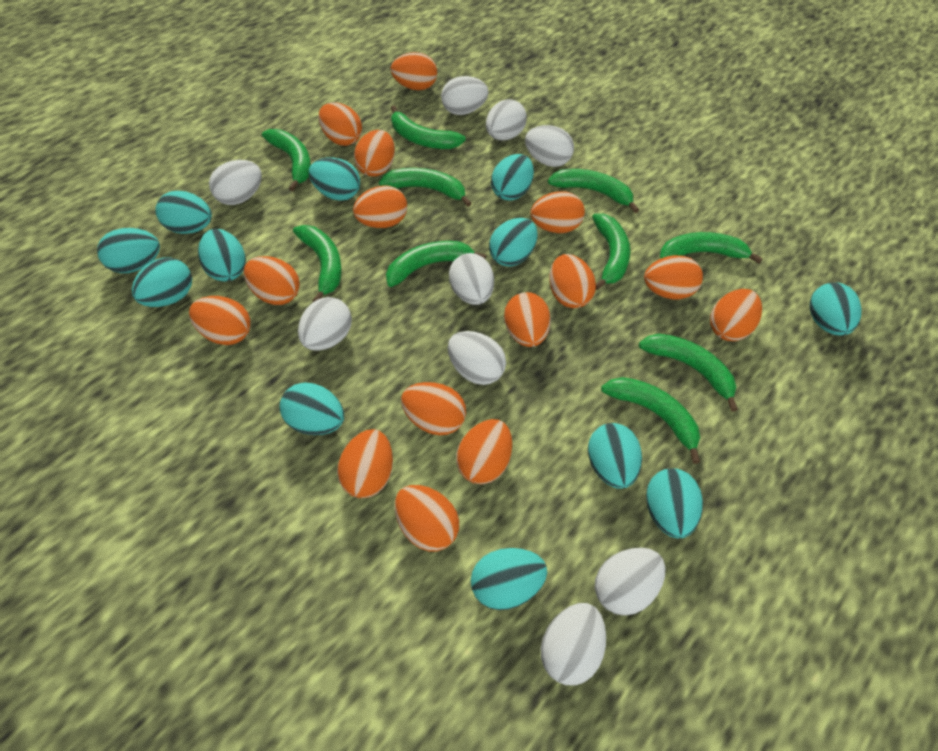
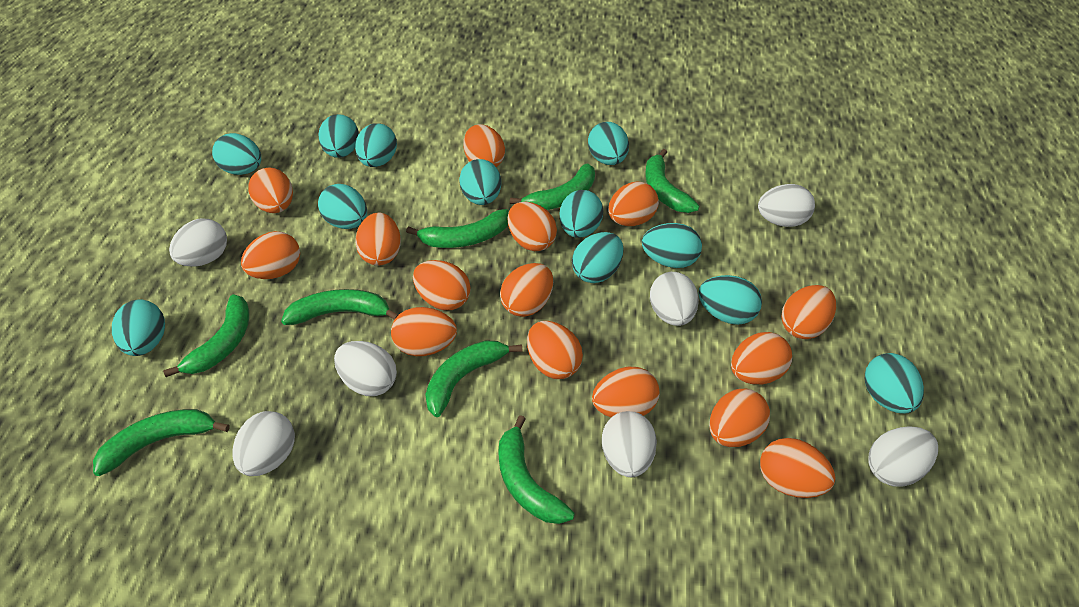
green banana: [262,129,311,191] [293,225,342,302] [379,168,472,207] [386,241,486,287] [391,105,466,149] [548,169,639,213] [592,213,630,290] [601,377,700,464] [639,334,738,412] [660,232,763,264] = 10 -> [93,409,230,476] [163,294,249,377] [281,289,398,325] [406,209,509,248] [425,340,522,417] [498,415,575,524] [510,163,595,210] [645,149,699,213] = 8
white egg: [209,160,262,205] [298,297,352,351] [441,76,488,115] [448,331,506,385] [449,253,494,305] [486,99,527,140] [525,125,574,167] [541,603,606,686] [595,548,665,616] = 9 -> [169,219,227,267] [232,411,295,476] [334,341,397,396] [602,411,657,477] [650,272,699,326] [758,184,815,227] [868,426,938,487] = 7

